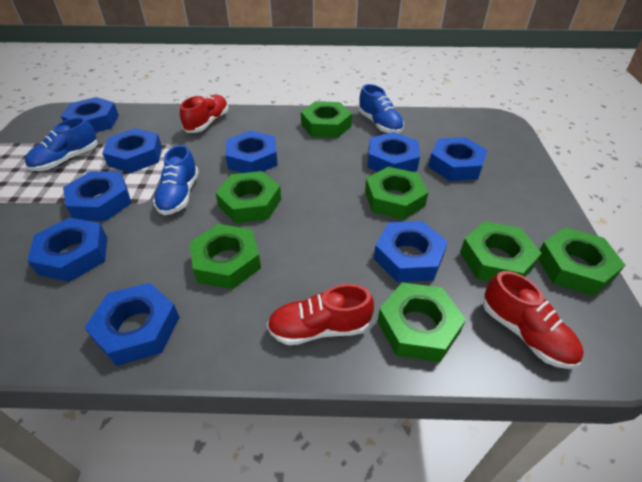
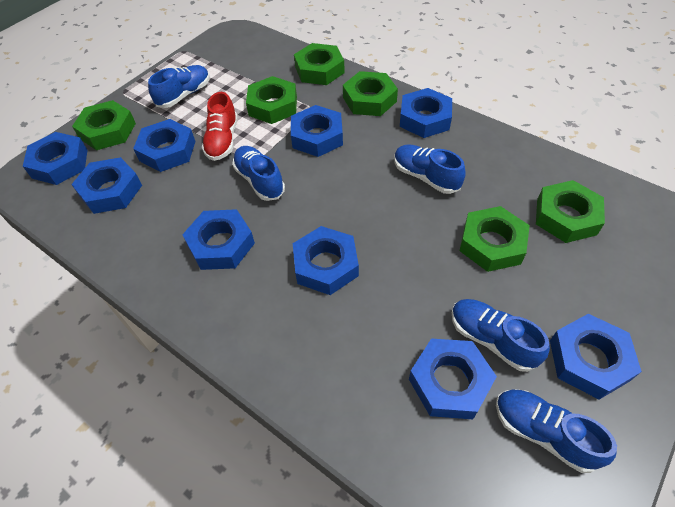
blue shoe: [25,117,97,171] [153,145,199,215] [358,84,404,134] = 3 -> [148,65,210,108] [232,146,285,201] [394,144,466,194] [452,299,550,372] [496,389,617,473] = 5
green nut: [189,224,261,289] [216,171,281,223] [301,101,352,138] [365,167,429,220] [377,283,466,362] [460,221,542,282] [539,227,625,296] = 7 -> [72,100,136,150] [246,76,297,124] [294,43,345,85] [343,71,398,116] [460,206,530,272] [536,180,605,243] = 6
red shoe: [180,95,228,133] [267,284,374,345] [483,271,584,369] = 3 -> [202,92,238,161] = 1

